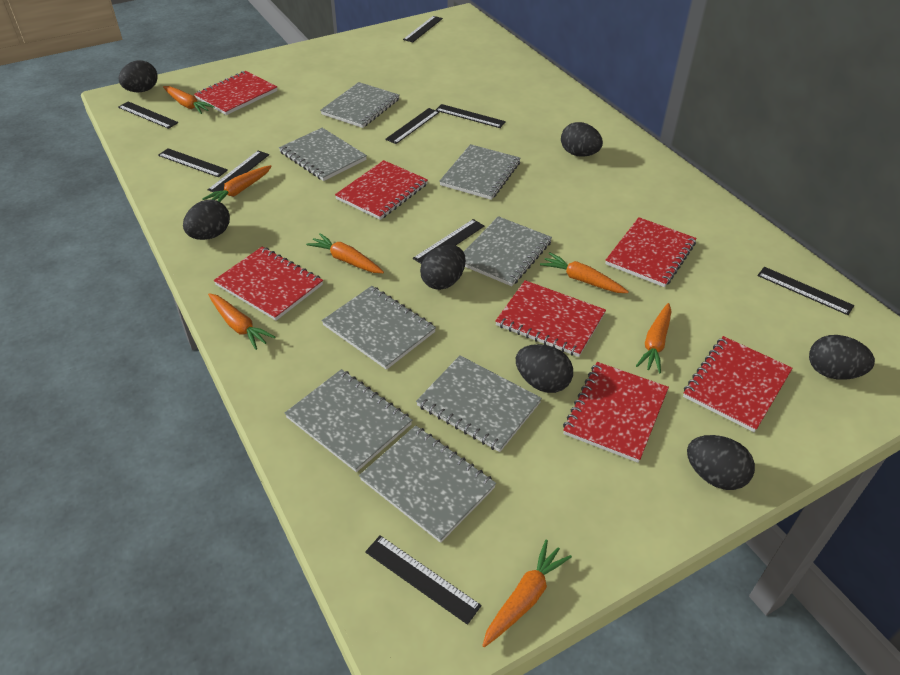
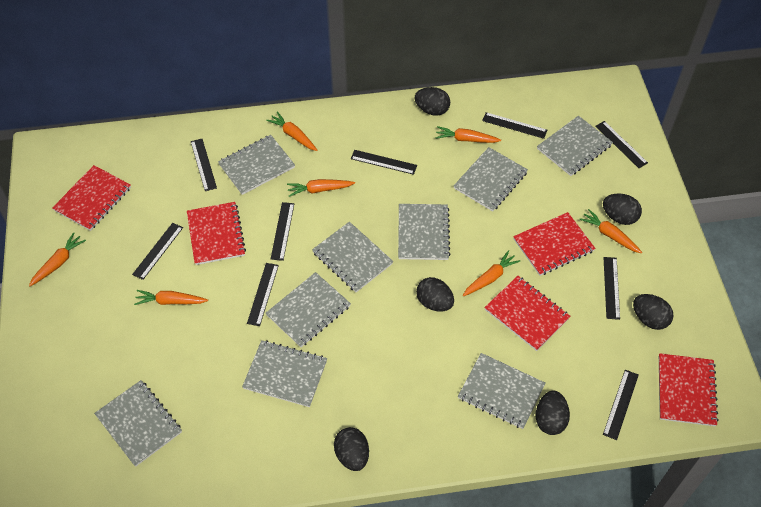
black egg: [119,60,158,93] [183,200,230,240] [420,245,466,290] [516,344,573,393] [561,122,603,157] [687,435,755,490] [809,335,875,380] = 7 -> [334,427,369,471] [414,87,450,116] [416,277,454,312] [535,390,570,435] [603,193,642,225] [633,294,674,330] = 6
grey notebook: [279,128,367,181] [285,369,412,472] [320,82,400,128] [322,286,436,370] [359,425,496,543] [416,355,542,452] [439,144,521,200] [464,216,552,286] = 8 -> [94,380,182,467] [218,135,295,195] [242,340,327,407] [266,272,351,347] [312,222,393,292] [398,204,451,260] [454,147,528,211] [458,353,545,429] [537,116,613,176] = 9
red notebook: [194,71,277,115] [214,247,323,321] [335,160,428,220] [495,280,606,357] [563,362,669,463] [605,217,697,287] [683,336,793,432] = 7 -> [52,165,131,231] [187,202,246,265] [484,276,570,351] [513,212,596,276] [659,353,719,426] = 5

